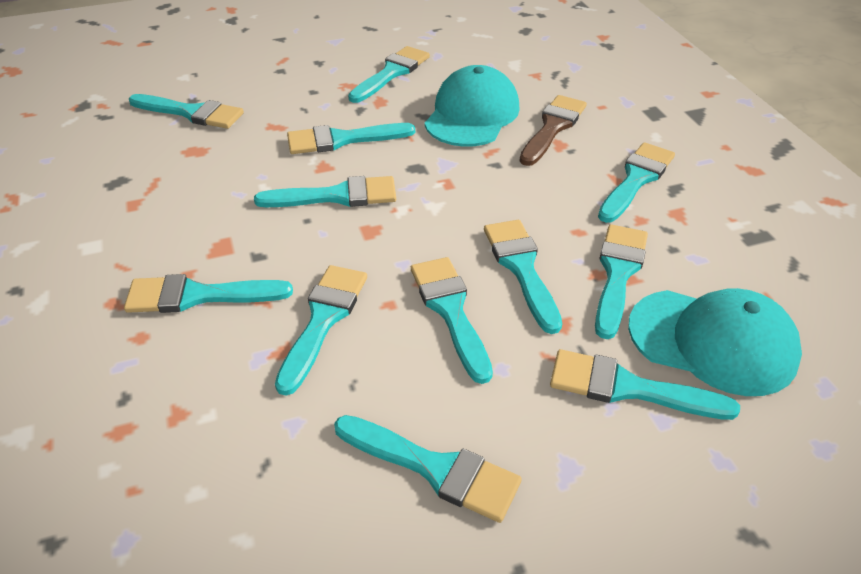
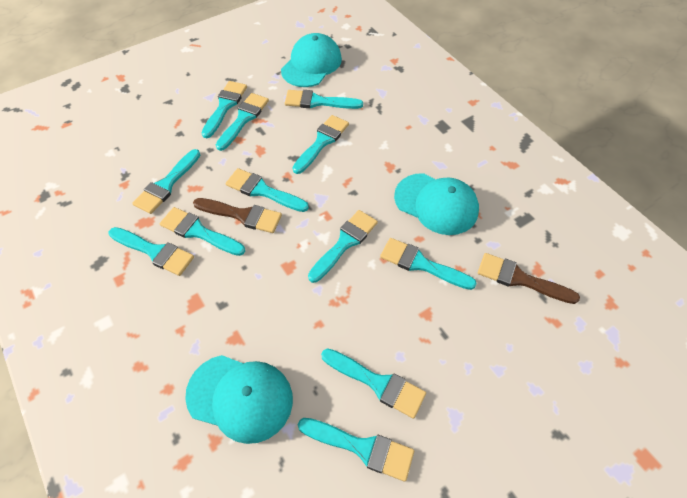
brown brush: [519,95,587,166] = 1 -> [193,198,282,233] [478,253,580,304] = 2
turquoise cap: [425,65,520,147] [628,288,802,396] = 2 -> [185,355,293,444] [281,33,342,87] [394,173,479,235] = 3

